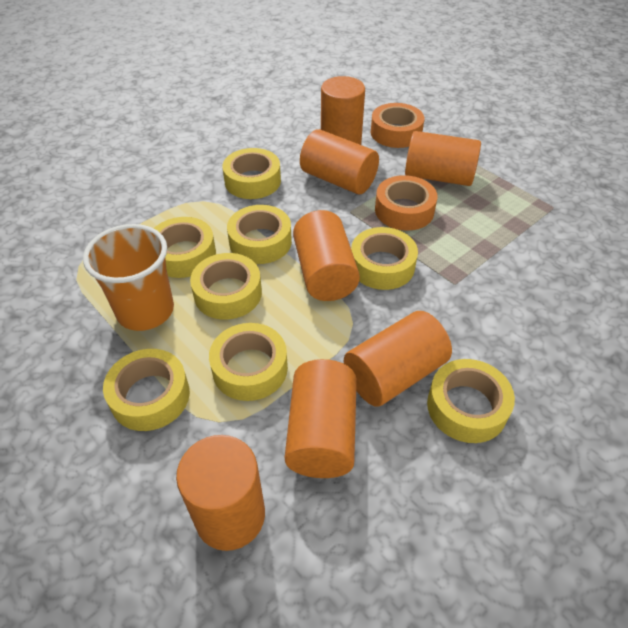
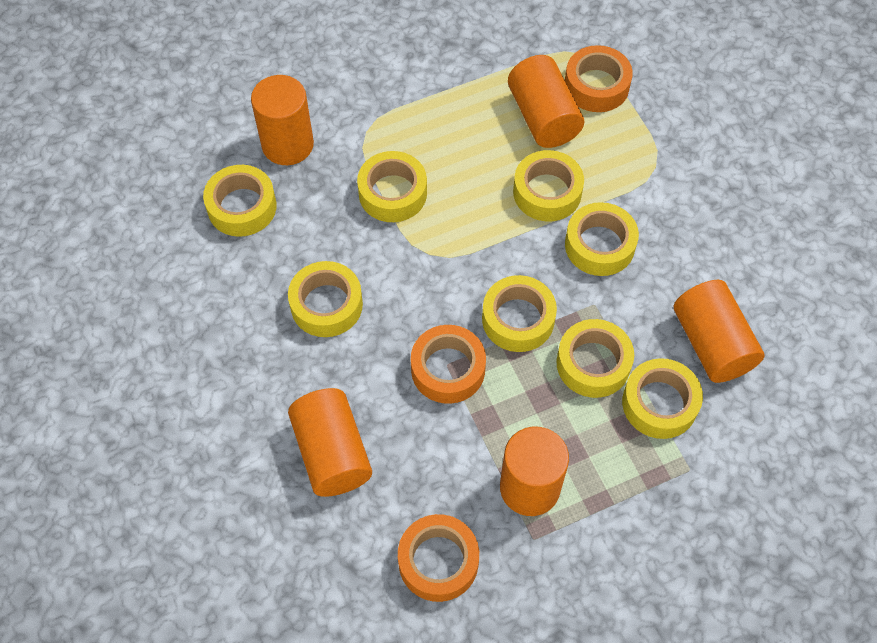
orange cup: [83,224,174,331] = 1 -> none = 0
orange cylinder: [176,435,265,551] [285,359,357,478] [293,210,360,301] [300,129,379,195] [321,76,365,145] [344,311,452,407] [405,131,481,186] = 7 -> [251,75,314,165] [288,388,372,497] [500,427,569,516] [508,55,584,148] [674,280,765,383] = 5
orange tape: [371,103,424,148] [375,175,437,231] = 2 -> [398,514,479,602] [411,325,486,404] [565,45,633,112] = 3

